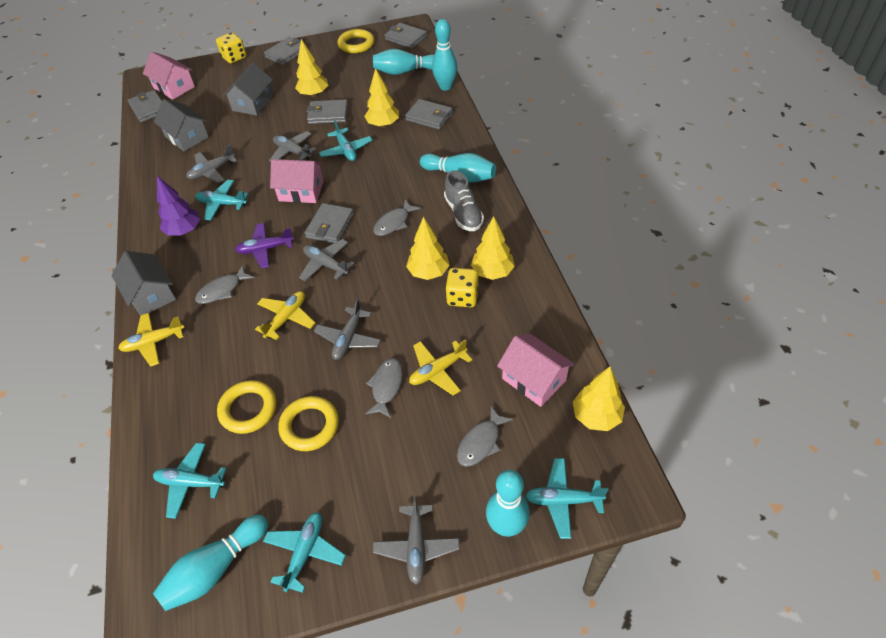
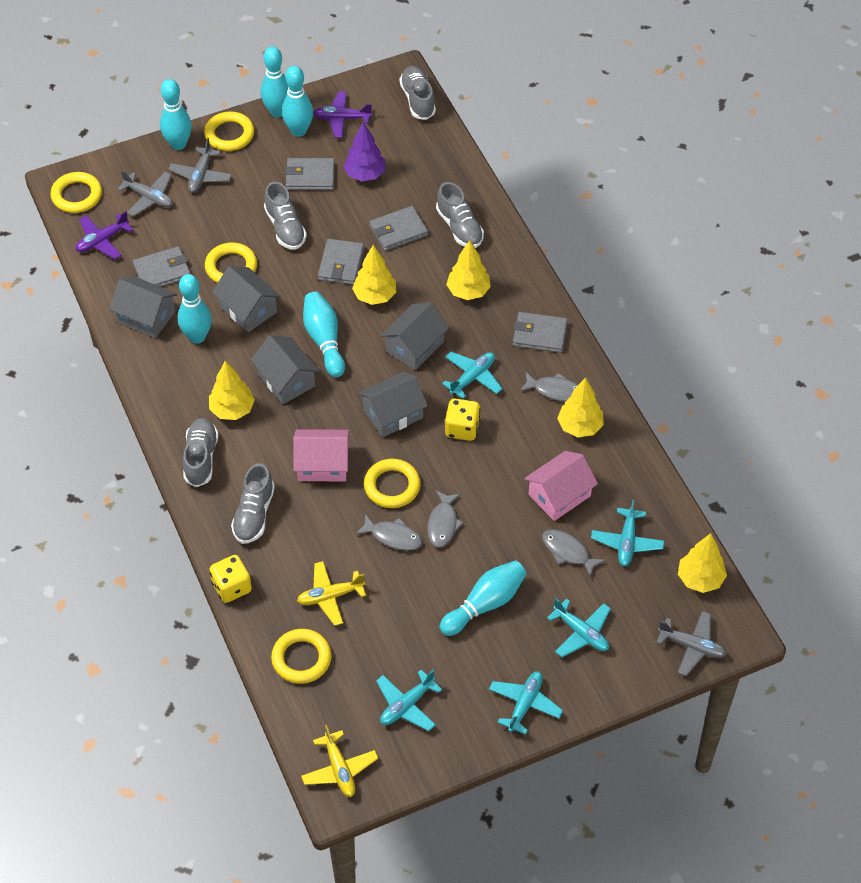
grey house: [111,251,176,315] [154,99,209,151] [223,62,273,116] = 3 -> [109,276,177,338] [212,266,281,332] [251,335,319,404] [358,372,428,437] [380,302,450,370] = 5
grey plane: [186,144,237,183] [269,131,316,162] [299,239,354,281] [314,299,381,360] [373,495,460,585] = 5 -> [117,170,173,217] [168,138,232,193] [656,611,726,676] = 3
grey shoe: [444,170,484,231] = 1 -> [183,418,218,487] [231,464,275,544] [264,182,307,250] [400,66,436,120] [436,182,484,248] = 5
grey wallet: [128,90,162,122] [264,37,307,65] [305,203,354,243] [307,99,348,124] [384,23,427,48] [405,99,453,129] = 6 -> [133,246,191,287] [285,158,335,190] [318,239,364,285] [370,206,428,251] [513,312,568,353] = 5
pink house: [143,51,195,100] [270,159,324,203] [497,334,575,407] = 3 -> [293,429,349,481] [524,451,598,521] = 2
purple plane: [235,223,294,269] = 1 -> [75,211,133,259] [313,91,372,138] = 2
turquoise bowling pin: [153,515,268,611] [373,49,434,75] [420,153,496,182] [432,19,457,91] [486,470,530,537] = 5 -> [160,79,192,150] [177,274,212,344] [261,46,288,117] [282,66,313,137] [303,292,345,377] [440,560,527,636] = 6
yellow plane: [118,313,185,367] [255,291,315,340] [409,339,472,396] = 3 -> [297,561,366,626] [301,725,378,797] = 2
yellow ring: [217,380,276,434] [278,396,339,451] [338,29,374,53] = 3 -> [50,172,102,213] [204,112,254,151] [205,242,257,283] [271,629,332,684] [364,459,421,508] = 5

